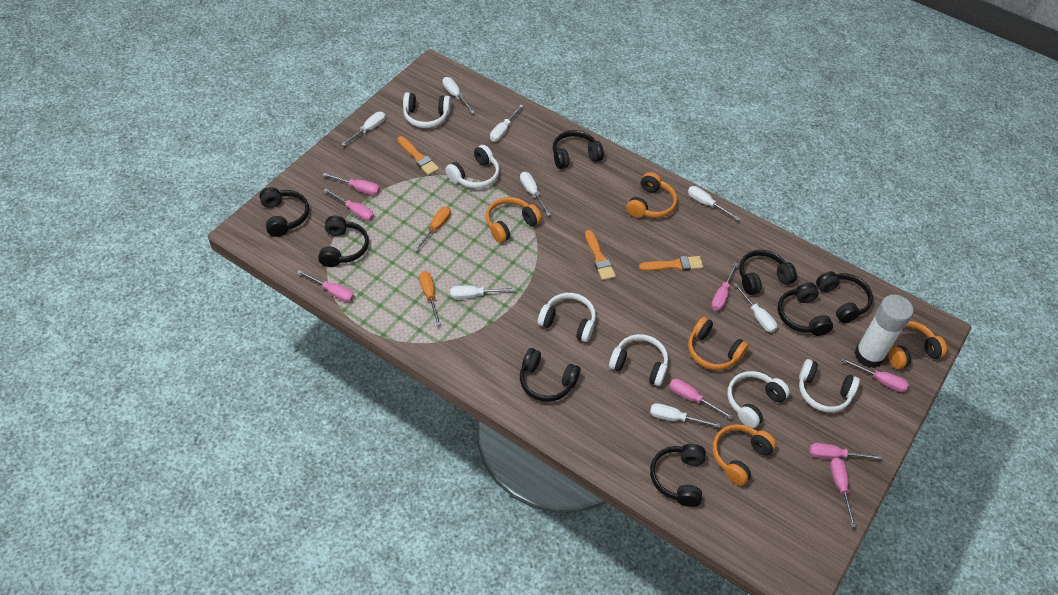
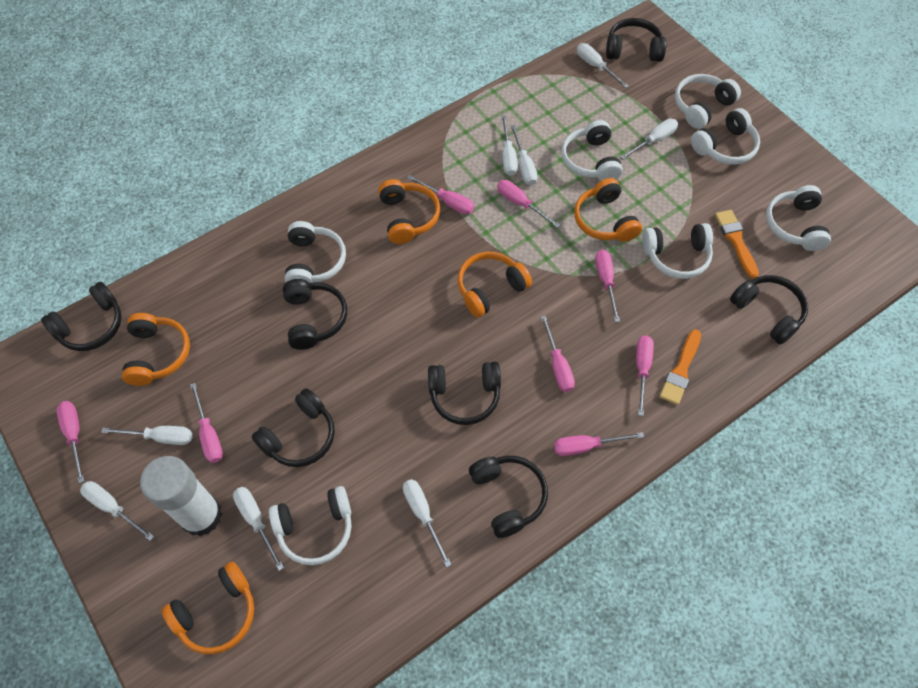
black headphones: [259,187,309,237] [318,216,369,267] [520,348,581,402] [553,130,604,169] [650,444,706,507] [739,250,797,295] [778,282,833,336] [816,271,873,323] = 8 -> [41,282,122,351] [251,388,335,467] [283,279,347,350] [428,362,501,425] [469,456,548,538] [606,18,666,62] [730,275,808,345] = 7
orange brush: [397,136,439,175] [585,230,616,280] [639,256,703,271] = 3 -> [659,329,701,405] [715,210,759,279] = 2
orange screwdriver: [414,207,451,251] [419,271,441,325] = 2 -> none = 0
white headphones: [403,92,451,128] [445,145,499,189] [538,293,596,342] [609,334,668,386] [727,371,790,428] [799,359,860,412] = 6 -> [269,486,352,565] [285,221,346,283] [561,120,623,181] [642,223,713,279] [675,74,741,129] [691,108,760,165] [766,185,831,251] = 7

